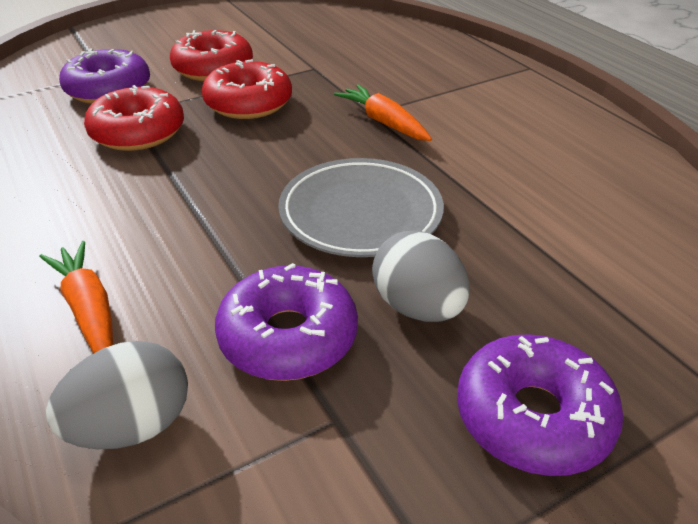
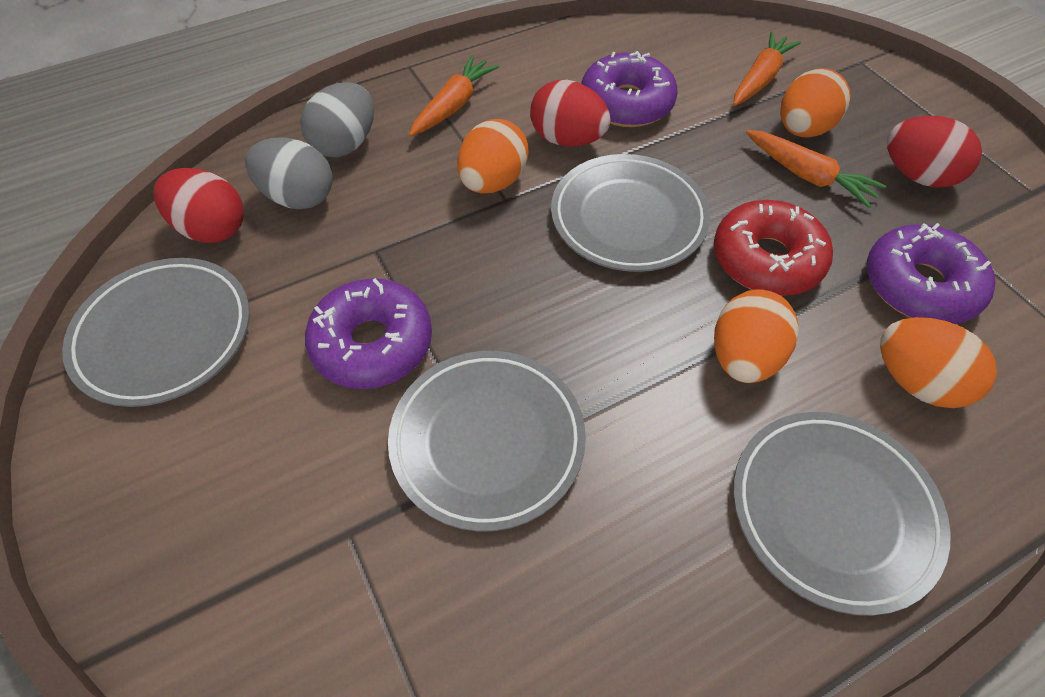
grey plate: [278,158,444,257] = 1 -> [62,258,250,407] [388,351,586,532] [551,154,710,272] [733,412,951,616] = 4
orange carrot: [39,241,113,354] [334,85,432,141] = 2 -> [409,55,499,136] [733,32,801,106] [746,130,886,208] = 3
orange egg: none = 0 -> [457,119,528,193] [714,290,799,383] [780,68,851,137] [880,317,997,408] = 4
red donut: [84,85,184,151] [170,30,253,81] [202,59,292,119] = 3 -> [714,200,833,296] = 1
red egg: none = 0 -> [154,168,244,243] [530,80,611,147] [887,116,982,188] = 3

